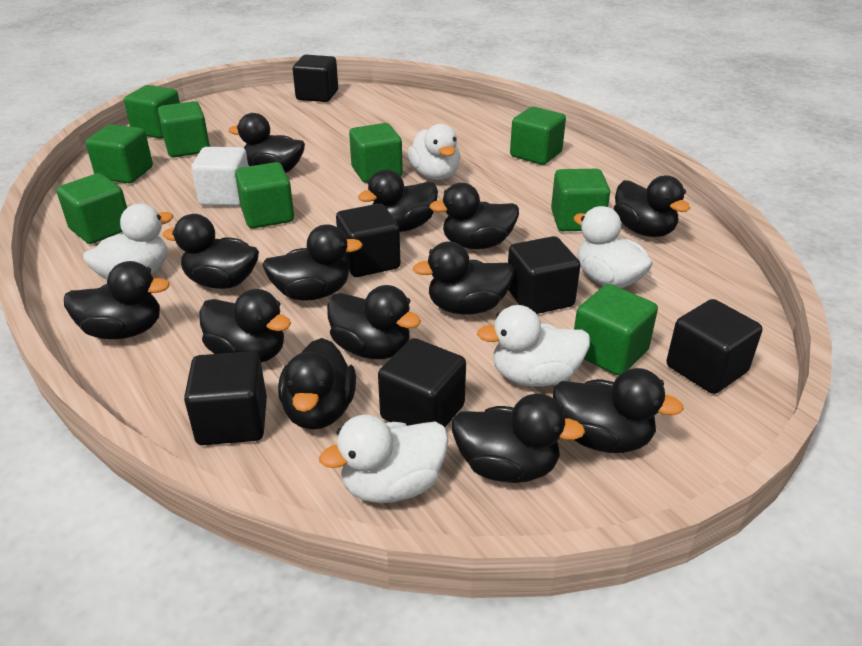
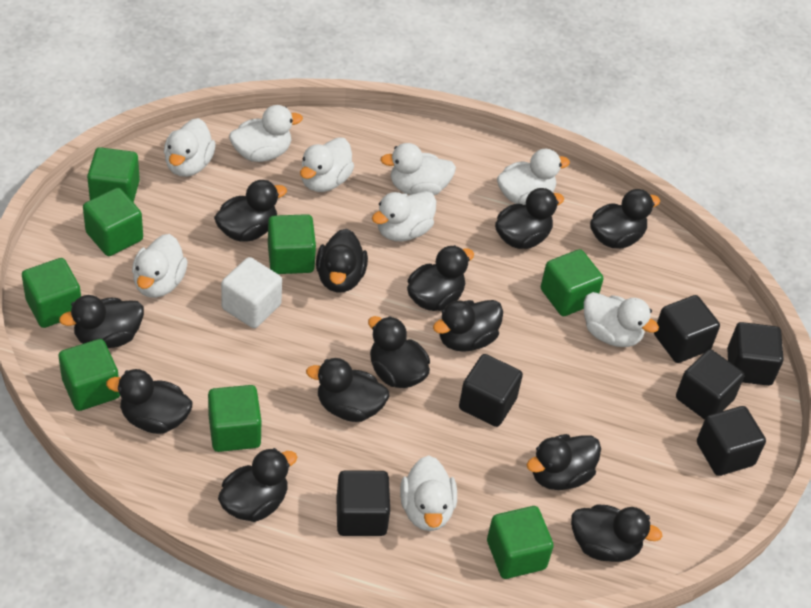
green cube: [56,173,127,244] [86,124,153,183] [124,85,180,139] [158,101,210,157] [235,162,294,229] [349,123,403,183] [510,107,566,165] [551,169,610,231] [574,284,658,376] = 9 -> [22,258,81,328] [59,339,120,411] [83,188,143,256] [87,147,140,202] [208,385,261,452] [268,214,316,274] [487,506,554,579] [541,249,603,316] = 8
white duck: [83,204,174,279] [319,415,449,503] [408,124,460,180] [477,305,590,386] [573,206,653,288] = 5 -> [132,234,188,298] [164,118,216,177] [229,105,303,162] [300,137,354,192] [372,191,436,241] [380,143,456,195] [400,455,457,531] [497,149,570,205] [584,292,659,347] = 9

